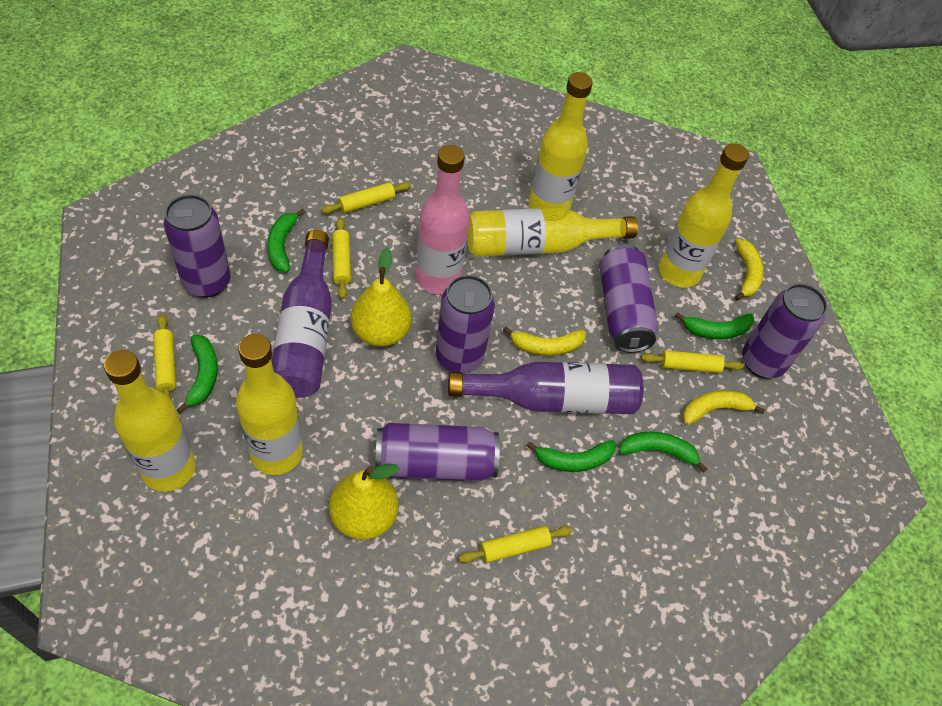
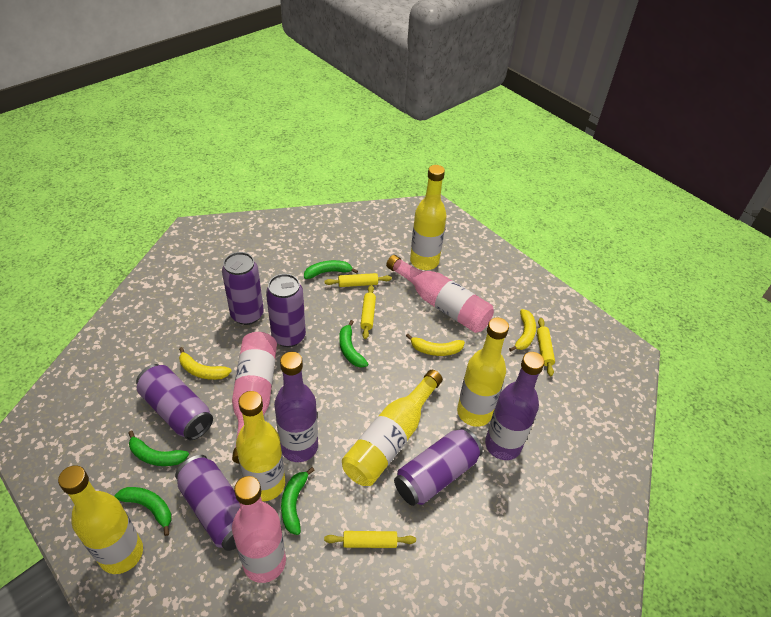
pink bottle: [416,145,470,294] = 1 -> [232,332,277,464] [232,476,286,583] [386,255,494,333] = 3
yellow pear: [329,464,399,540] [351,247,411,347] = 2 -> none = 0
yellow rolling pin: [153,314,176,400] [321,182,411,214] [332,217,351,299] [458,526,572,563] [641,350,744,373] = 5 -> [324,273,392,287] [324,531,416,548] [360,285,376,339] [537,318,555,376] = 4

